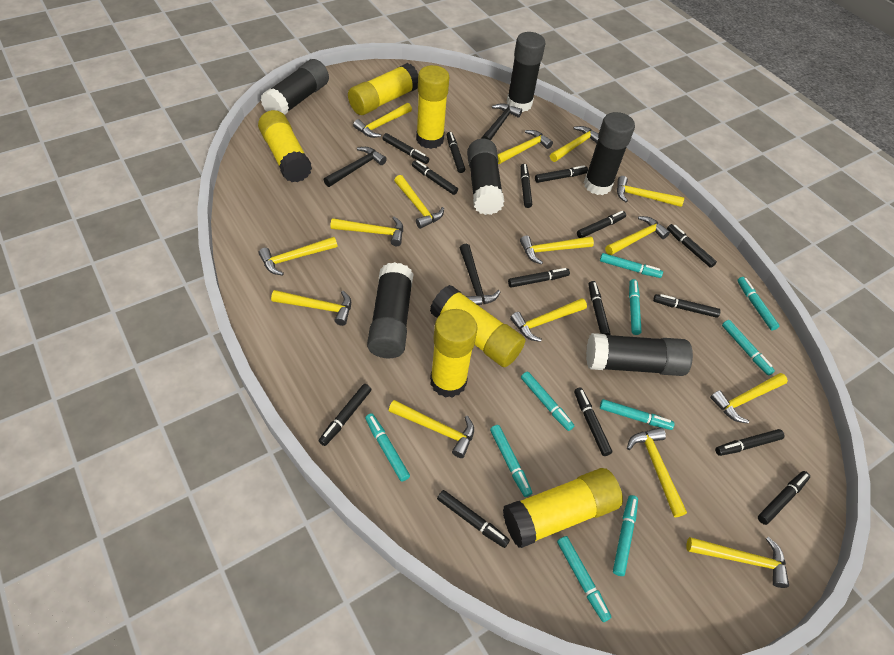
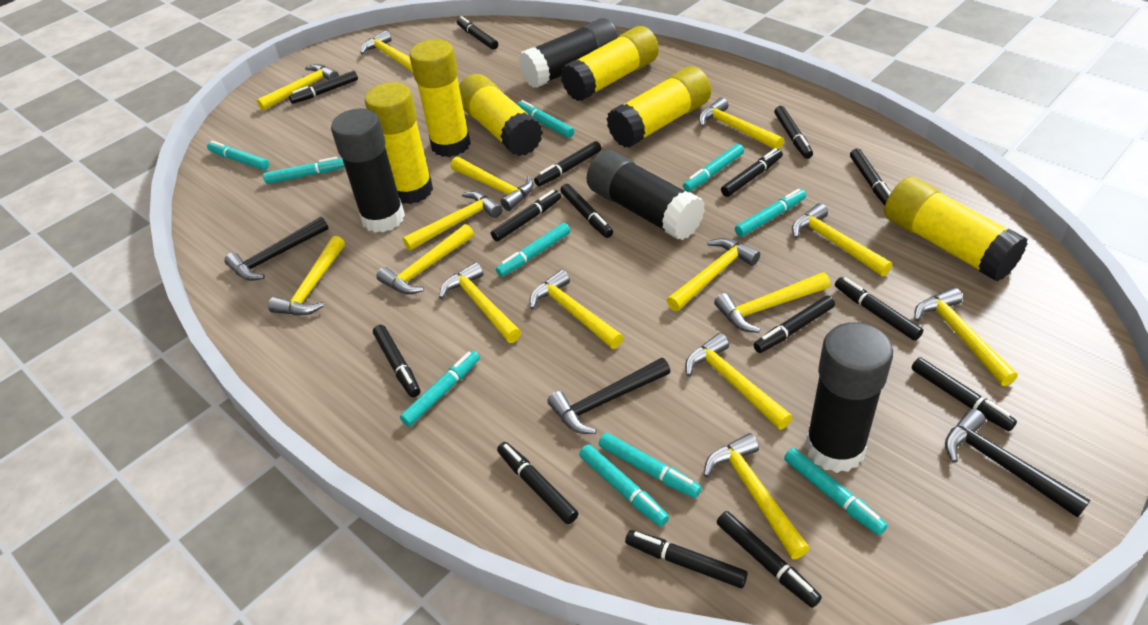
black glue stick: [260,59,329,115] [367,262,413,358] [467,139,504,215] [507,32,546,112] [584,112,635,195] [586,333,693,376] = 6 -> [331,108,405,232] [518,18,619,88] [587,150,705,240] [805,322,893,473] = 4

